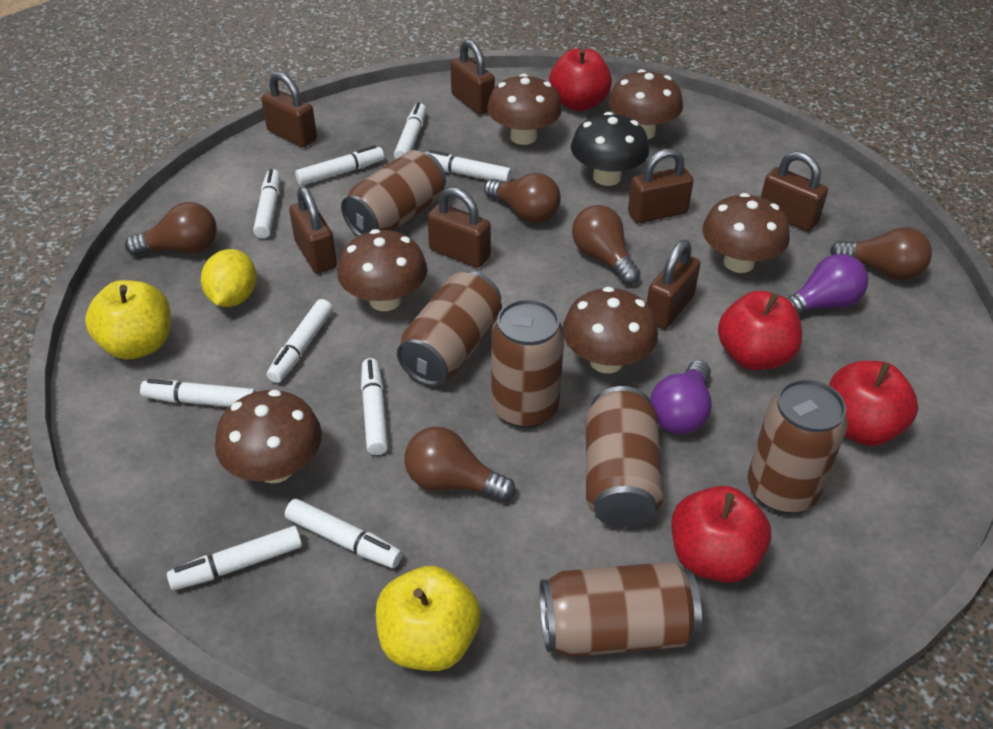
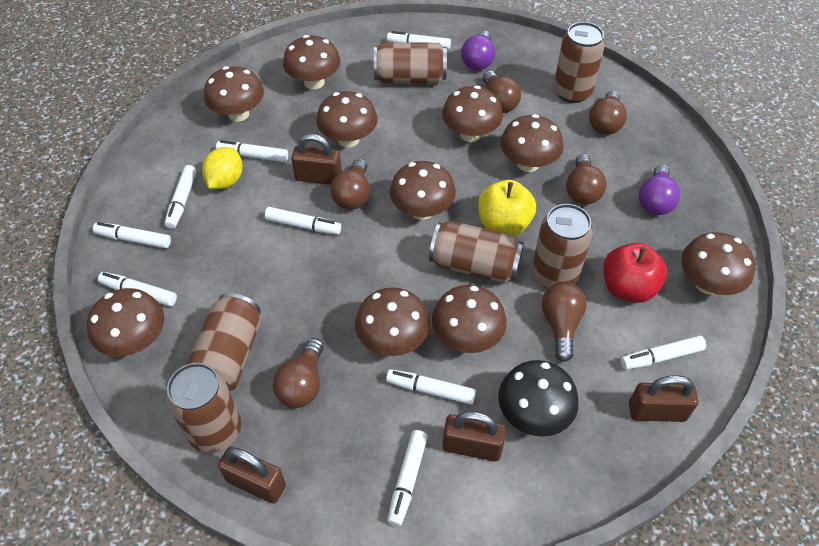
brown light bulb: [125,202,217,256] [404,426,515,502] [484,173,561,223] [572,205,641,285] [830,227,932,280] = 5 -> [272,338,324,408] [330,158,370,209] [483,70,521,113] [542,282,587,362] [566,154,607,204] [589,91,627,135] = 6
brown mushroom: [215,390,322,483] [337,229,428,311] [487,74,562,145] [563,287,658,373] [609,69,683,139] [702,193,790,273] = 6 -> [87,288,164,357] [204,66,264,122] [283,35,341,89] [316,91,378,147] [355,287,430,356] [390,161,456,220] [432,285,507,353] [442,86,503,142] [500,114,564,172] [681,232,755,295] = 10
brown padlock: [261,72,317,147] [289,187,337,273] [427,187,491,268] [450,39,495,115] [628,149,693,223] [647,240,700,329] [761,151,828,231] = 7 -> [218,446,286,504] [291,134,342,185] [442,411,506,461] [629,375,698,422] = 4
red apple: [549,48,612,111] [671,486,771,583] [718,291,802,370] [829,361,918,446] = 4 -> [604,243,667,303] = 1
yellow apple: [85,280,171,359] [376,566,481,671] = 2 -> [478,180,536,235] = 1

